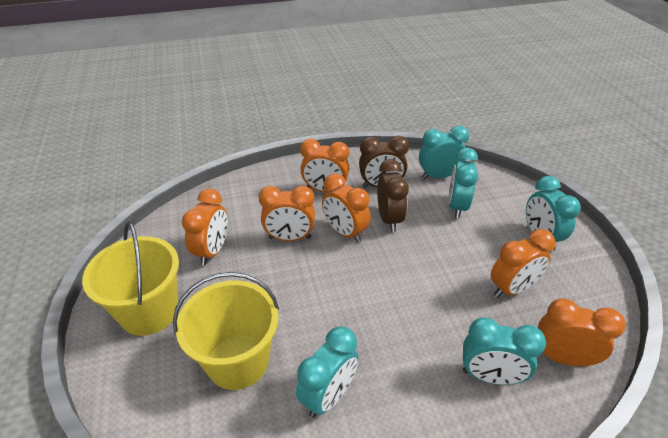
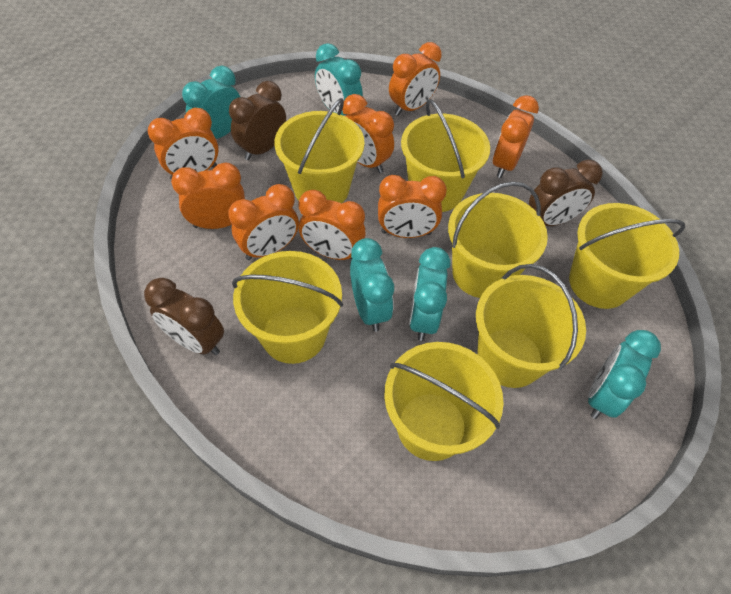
brown clock: [359,136,409,187] [377,159,409,232] = 2 -> [144,278,224,355] [229,81,286,160] [529,160,603,226] = 3
orange clock: [182,189,228,266] [259,186,315,241] [300,139,349,192] [322,173,370,243] [491,229,555,298] [538,298,625,366] = 6 -> [148,108,219,180] [171,162,245,229] [228,184,299,260] [298,190,366,260] [342,94,394,173] [378,175,447,238] [389,42,442,116] [492,95,539,178] = 8
yellow bucket: [82,221,179,336] [173,272,279,390] = 2 -> [232,251,343,364] [274,98,365,203] [384,342,503,461] [401,99,490,212] [448,181,548,298] [476,264,586,388] [569,203,685,309] = 7

